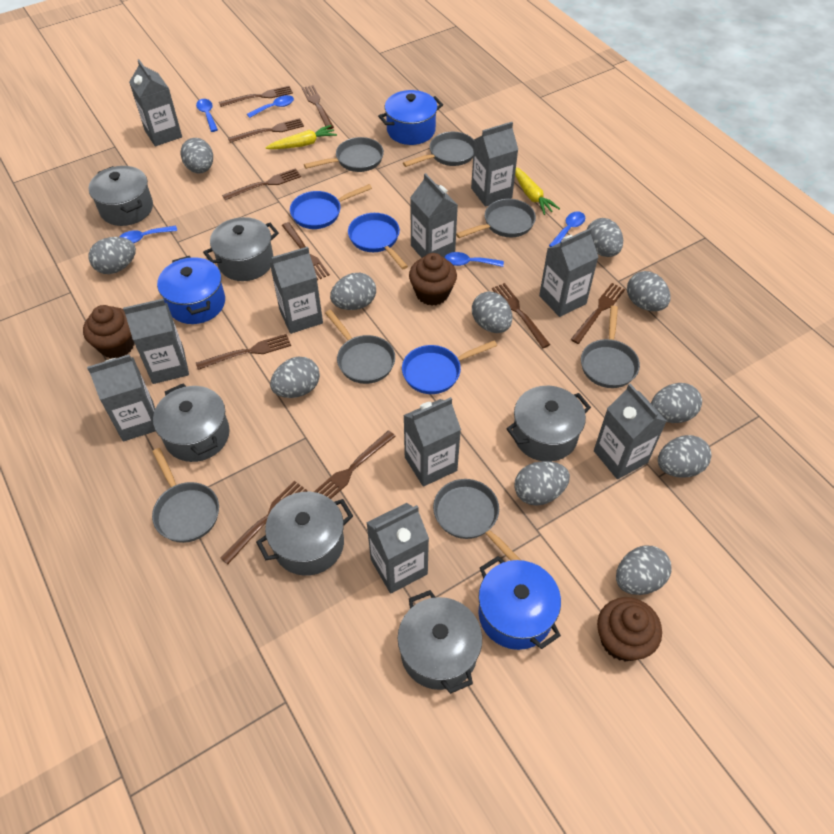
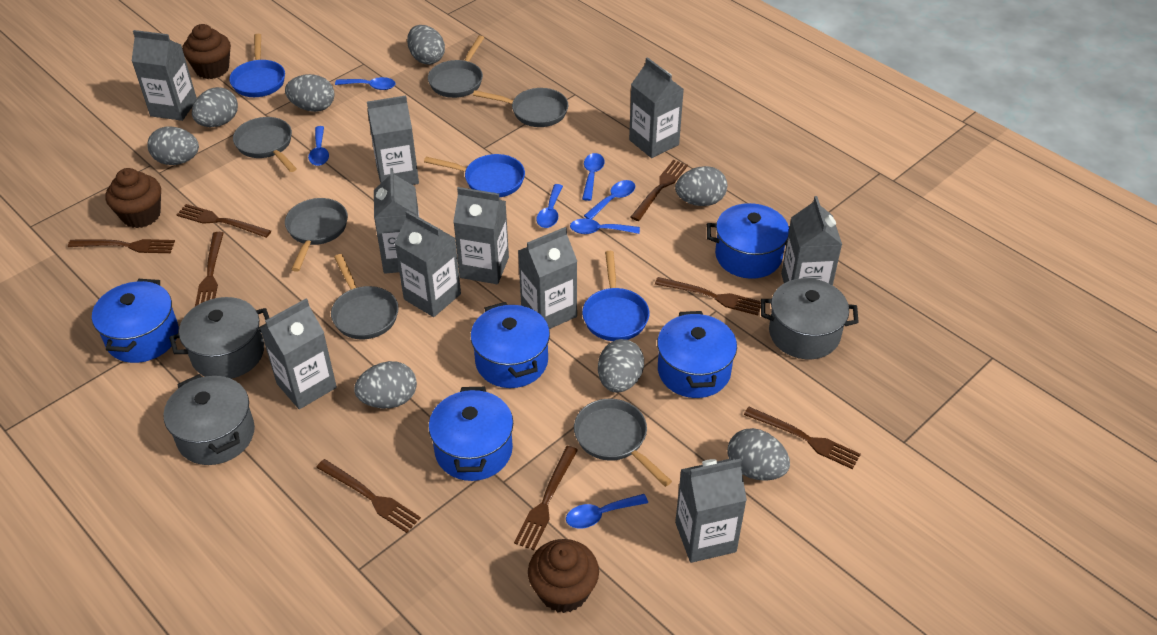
blue pot: [157,256,225,324] [378,90,443,145] [478,556,561,650] = 3 -> [92,279,179,363] [429,387,513,481] [471,302,550,388] [657,311,737,398] [707,203,790,279] = 5
blue spoon: [119,226,177,243] [196,99,218,132] [247,95,294,118] [445,252,504,267] [549,212,585,247] = 5 -> [308,126,329,166] [335,77,396,90] [536,184,563,228] [566,494,648,529] [570,218,640,234] [582,153,605,201] [584,180,635,219] = 7
brown fork: [196,334,291,370] [219,86,293,107] [220,481,307,564] [222,168,301,200] [228,118,304,143] [282,222,330,280] [302,85,334,130] [314,430,396,499] [492,283,550,348] [570,283,625,344] = 10 -> [68,239,175,253] [176,204,271,238] [195,232,224,306] [316,459,421,533] [514,446,578,550] [630,160,688,221] [655,277,761,315] [744,407,861,469] = 8
grey egg: [88,237,136,274] [181,138,213,173] [270,357,320,398] [330,273,376,310] [472,292,512,333] [514,461,570,506] [587,218,623,257] [616,546,672,595] [627,271,670,311] [651,383,702,423] [658,435,711,478] = 11 -> [147,127,199,165] [192,87,238,127] [285,74,334,112] [354,361,417,408] [407,25,445,65] [598,339,644,392] [675,166,727,206] [727,428,790,481] = 8
grey pan: [152,448,219,543] [304,137,384,172] [325,310,395,384] [403,132,474,167] [433,479,521,561] [456,199,536,238] [581,306,640,388] = 7 -> [233,117,297,172] [285,198,348,272] [331,254,399,339] [428,36,484,98] [473,88,568,127] [574,399,672,487] = 6
grey pot: [89,166,153,226] [153,383,230,462] [203,217,279,281] [256,492,353,576] [398,590,482,694] [506,386,591,462] = 6 -> [163,374,255,465] [169,297,269,379] [761,278,859,359] = 3
yellow carrot: [265,125,337,149] [515,167,560,215] = 2 -> none = 0

